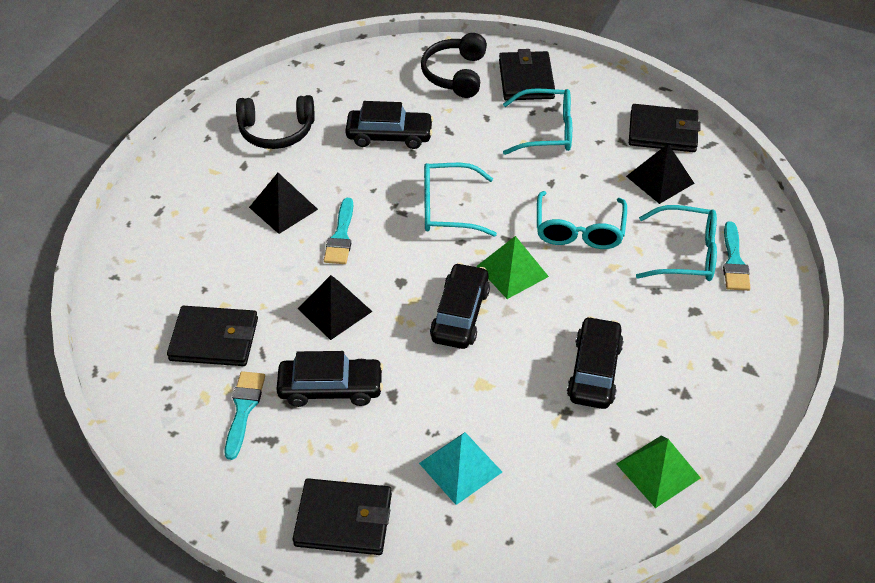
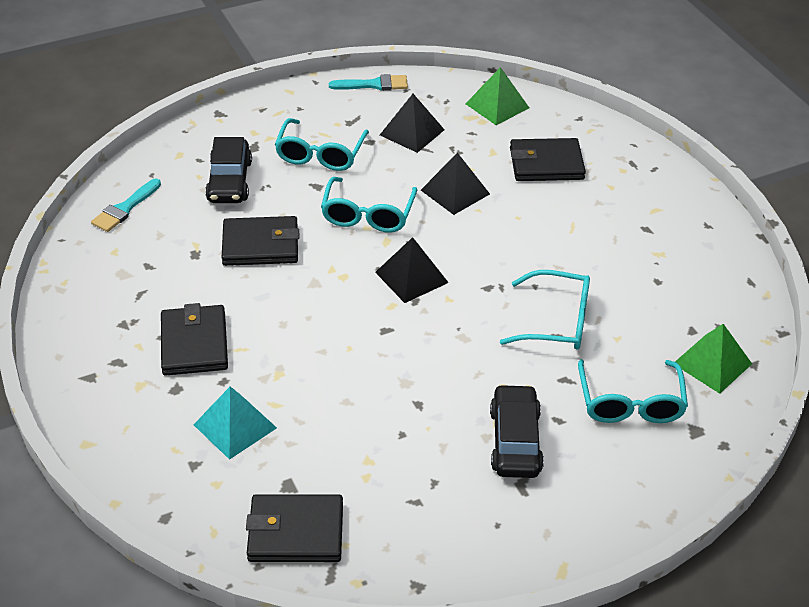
black car: [276,351,384,407] [345,101,433,149] [430,263,490,349] [567,316,624,409] = 4 -> [205,137,252,203] [490,384,544,478] = 2
black headphones: [236,95,315,149] [421,33,487,98] = 2 -> none = 0
turquoise brush: [225,371,265,460] [324,198,353,264] [723,221,751,291] = 3 -> [91,179,161,232] [329,74,408,91] = 2

